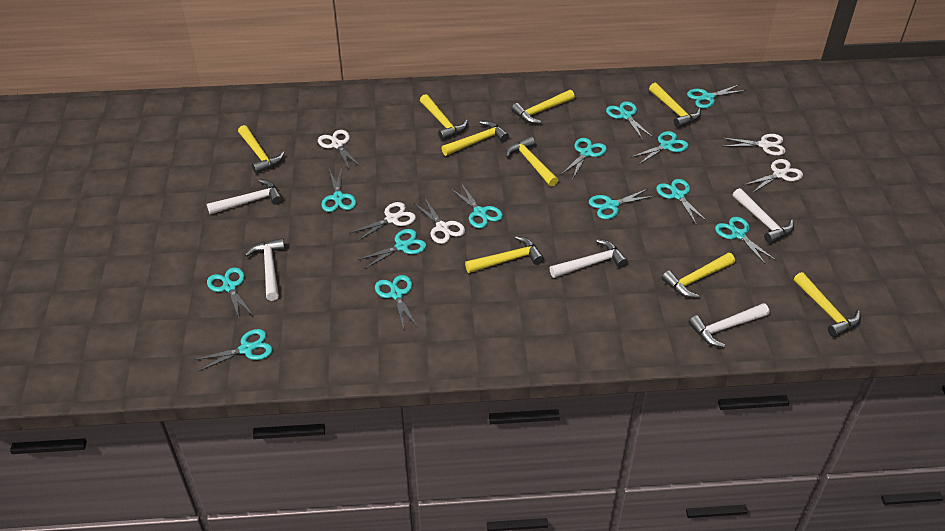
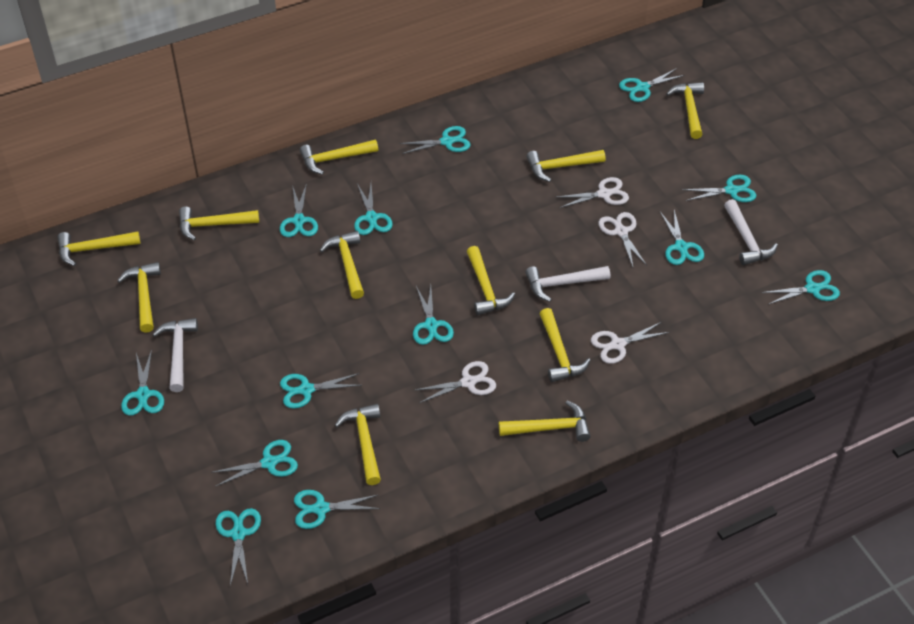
white hammer: [207,179,283,215] [245,238,285,301] [550,239,628,278] [688,303,769,347] [733,188,794,244] = 5 -> [152,318,198,392] [525,266,610,302] [724,199,778,265] = 3
white scissors: [318,130,361,169] [349,202,416,242] [414,197,465,244] [722,134,786,156] [744,159,803,194] = 5 -> [415,361,496,403] [557,177,629,208] [591,322,669,364] [599,212,647,267] = 4
yellow hammer: [238,125,285,174] [420,94,468,141] [442,121,509,156] [465,236,544,273] [506,136,558,187] [511,90,575,124] [649,83,701,128] [662,253,735,298] [794,272,861,337] = 9 -> [58,231,140,266] [117,262,161,333] [179,206,259,241] [300,140,378,175] [320,231,364,299] [335,404,381,485] [467,246,515,315] [499,400,591,442] [526,150,606,182] [539,308,591,382] [666,82,704,139] = 11

